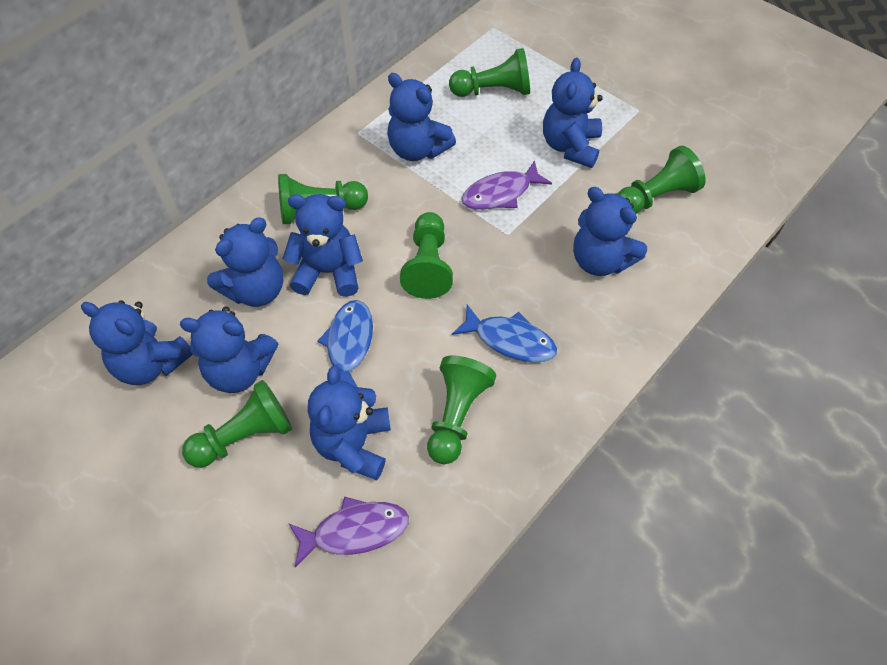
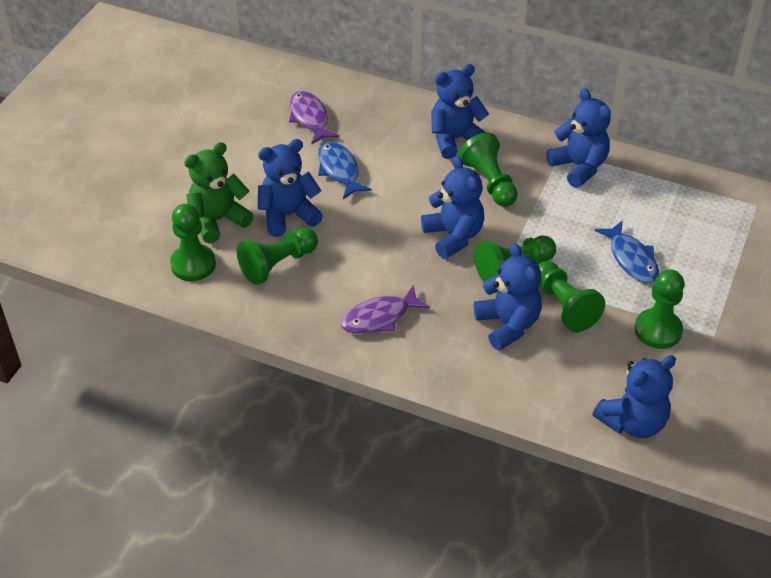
blue teddy bear: [81,300,193,385] [180,306,278,393] [207,217,283,307] [282,194,363,297] [308,365,391,480] [387,73,456,161] [543,58,603,168] [573,187,647,276] = 8 -> [258,139,323,237] [421,156,484,259] [431,64,489,159] [474,243,542,350] [546,88,611,188] [593,355,676,438] = 6
green teddy bear: none = 0 -> [184,142,254,243] = 1

